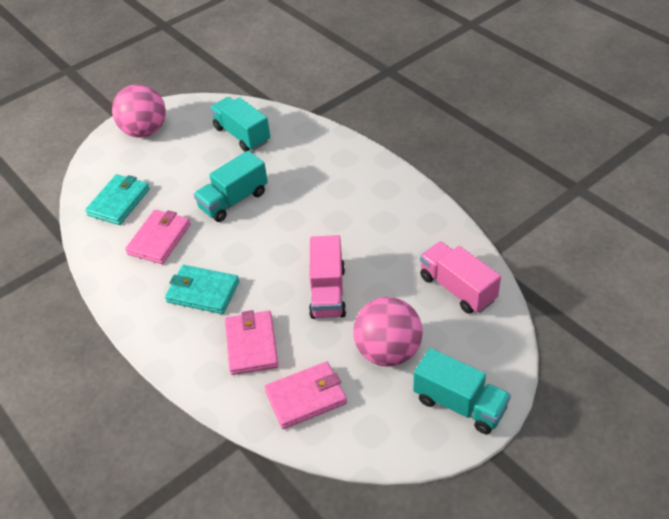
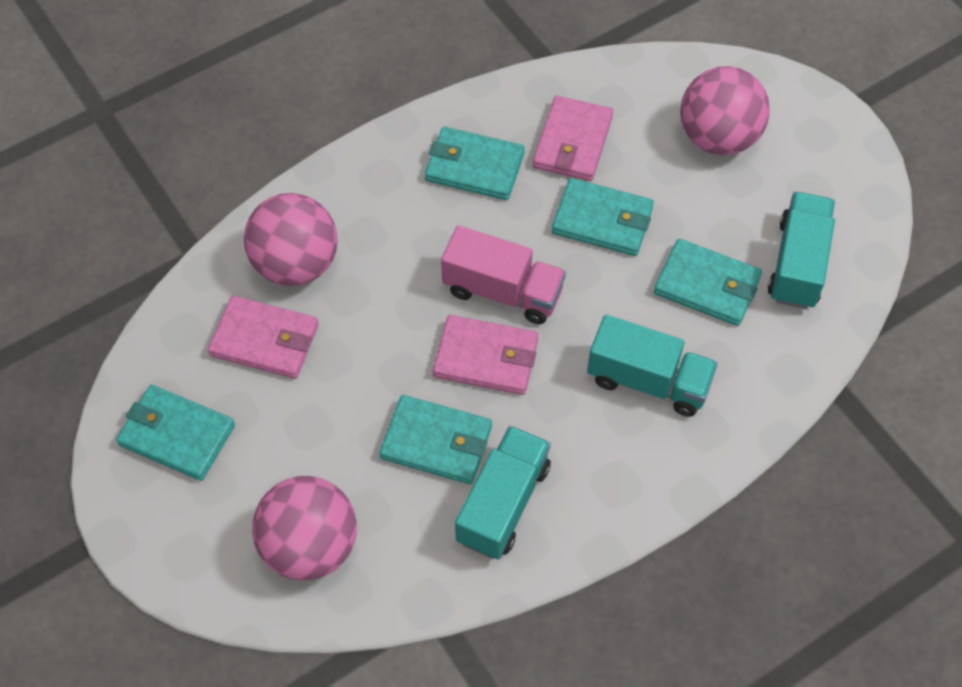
pink ball: [112,84,166,138] [353,297,423,367] = 2 -> [244,193,338,286] [252,476,357,580] [680,66,770,155] = 3
pink truck: [309,235,346,319] [420,241,501,314] = 2 -> [441,225,566,324] = 1
turquoise wallet: [85,174,150,225] [165,265,239,314] = 2 -> [116,385,235,481] [379,395,492,484] [425,127,525,200] [552,178,654,256] [654,239,762,326] = 5

